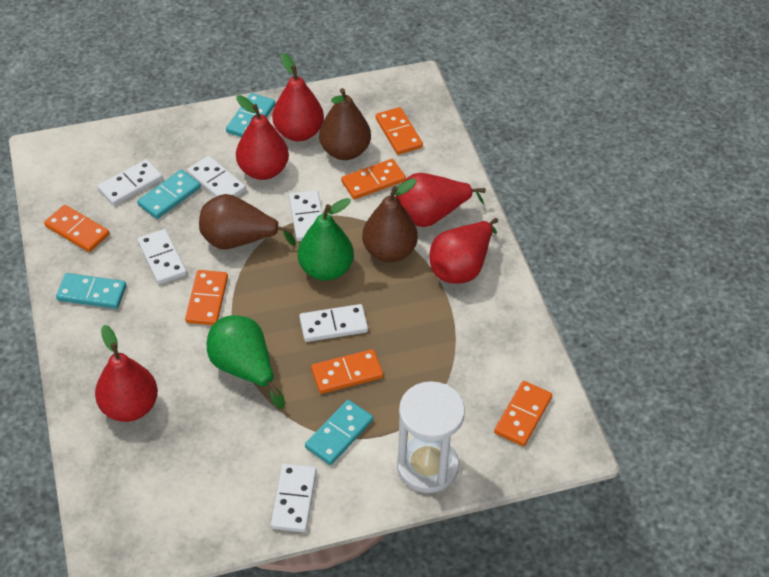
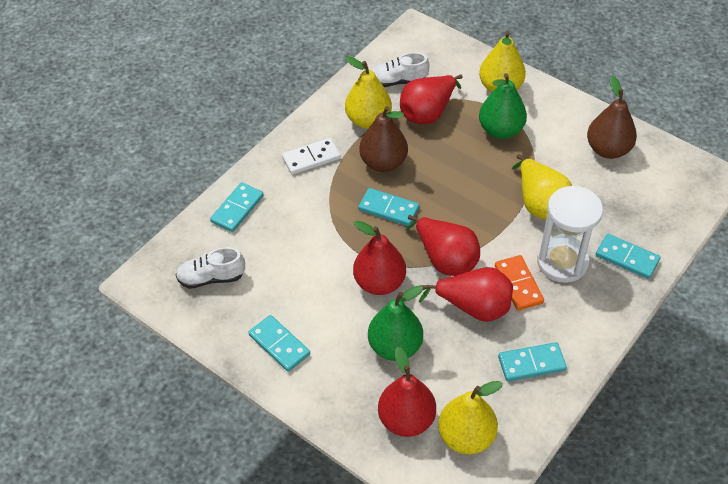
brown pear: [199,194,296,249] [319,88,371,160] [362,178,418,262] = 3 -> [359,106,408,172] [587,76,637,159] = 2
orange domino: [44,205,109,252] [185,270,228,325] [311,349,383,394] [341,159,406,200] [375,107,423,155] [494,381,552,446] = 6 -> [495,255,544,311] = 1
turquoise domino: [56,273,126,309] [137,170,201,219] [226,93,275,137] [305,400,373,465] = 4 -> [210,182,264,232] [248,315,310,372] [358,188,419,226] [498,342,567,381] [596,234,661,279] = 5
white domino: [97,159,163,206] [137,229,187,284] [187,156,246,197] [271,463,317,532] [289,190,323,241] [299,304,368,342] = 6 -> [282,138,341,175] = 1
white shoe: none = 0 -> [176,247,245,289] [371,52,430,87] = 2
yellow pear: none = 0 -> [345,56,392,129] [438,381,503,454] [479,31,526,93] [512,154,572,219] = 4

